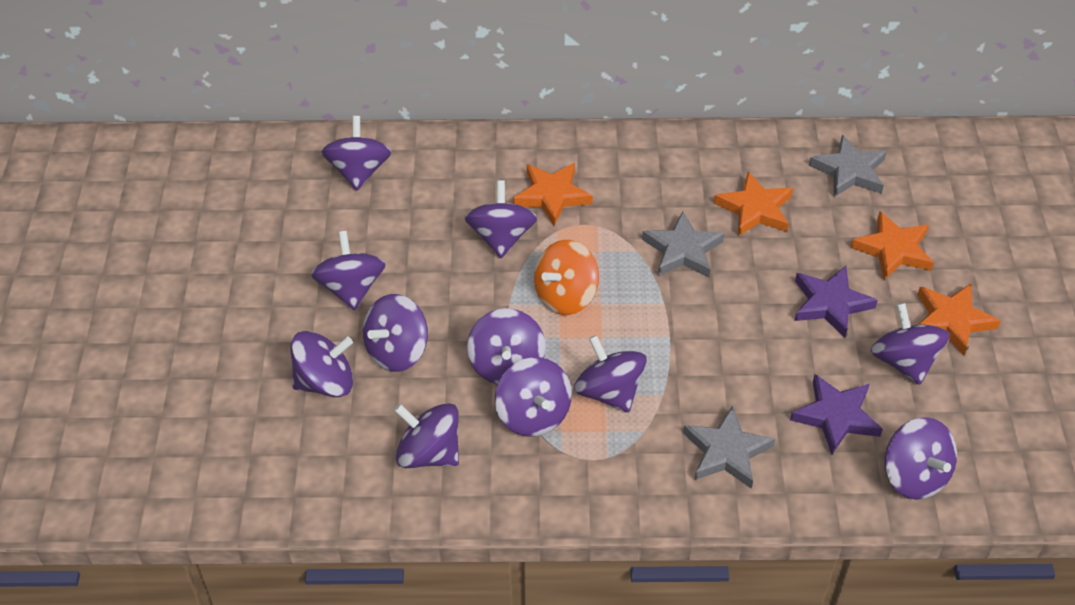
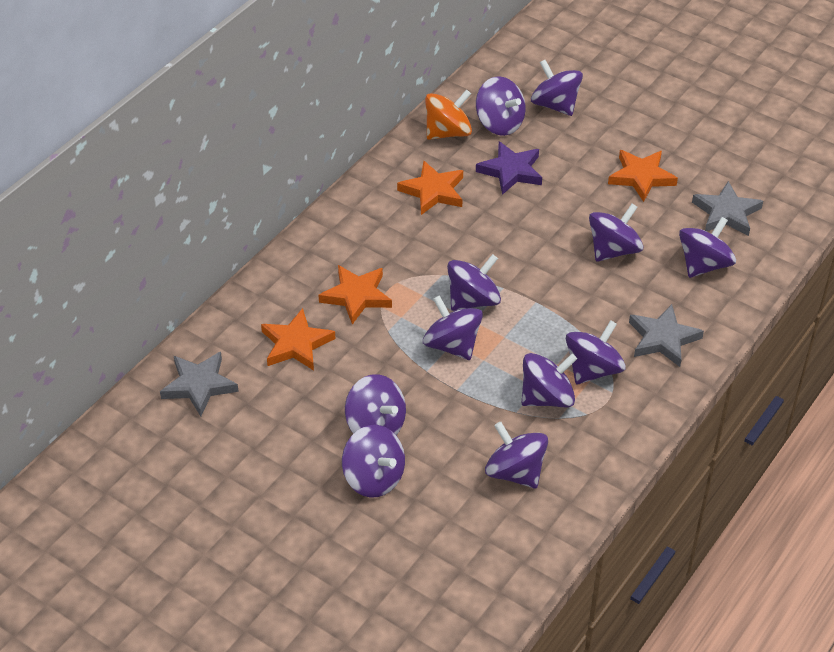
purple star: [790,374,883,455] [795,266,878,338] = 2 -> [476,141,542,195] = 1

